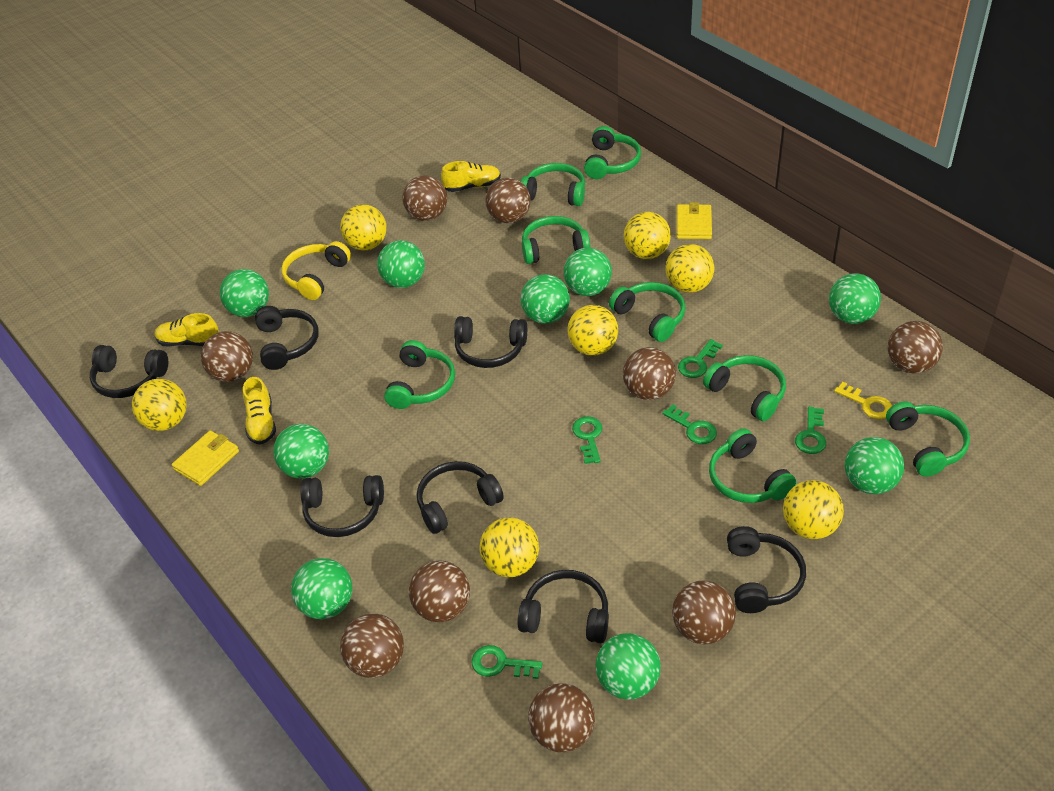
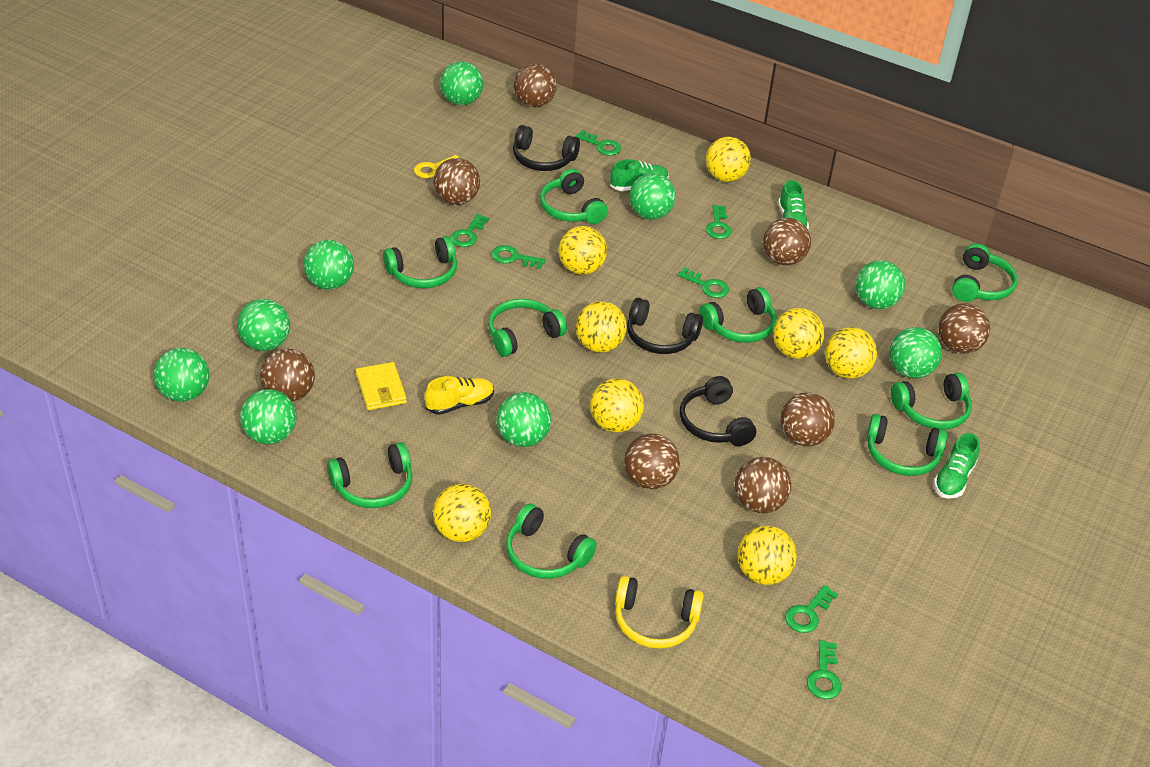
black headphones: [90,345,168,398] [255,306,319,370] [301,475,384,537] [417,461,504,534] [454,316,527,368] [517,570,609,643] [727,526,806,613] = 7 -> [513,125,580,171] [627,298,703,354] [680,376,756,446] = 3
brown ball: [201,331,253,382] [340,613,404,678] [402,175,447,221] [409,560,470,622] [485,178,531,223] [528,683,595,752] [623,347,676,400] [672,580,736,644] [888,321,943,374] = 9 -> [260,349,315,402] [433,158,480,205] [514,64,557,107] [624,433,680,489] [735,457,792,513] [763,218,811,265] [780,392,835,446] [938,303,990,354] = 8
green headphones: [384,340,455,409] [521,163,585,206] [522,216,591,264] [584,126,641,179] [609,282,686,342] [703,355,786,421] [709,428,796,503] [886,401,970,477] = 8 -> [327,442,413,508] [383,236,457,288] [488,299,567,357] [506,503,597,579] [540,169,608,224] [699,287,777,343] [866,414,948,476] [891,373,972,429] [952,243,1018,302] = 9
green key: [472,645,543,679] [572,416,602,464] [662,404,717,444] [678,339,723,378] [795,407,826,454] = 5 -> [450,214,489,247] [491,245,545,269] [575,130,621,156] [678,267,729,298] [706,205,732,239] [785,585,838,633] [807,640,842,699] = 7
green shoe: none = 0 -> [610,159,669,191] [778,180,809,229] [934,433,980,499] = 3
yellow ball: [132,379,187,431] [340,204,387,251] [479,517,539,577] [568,305,618,356] [623,212,671,259] [665,244,714,293] [783,480,844,539] = 7 -> [433,484,491,542] [558,226,607,275] [576,301,627,353] [590,378,644,432] [706,137,751,182] [737,526,797,585] [773,308,824,359] [825,327,877,379] = 8
yellow shoe: [155,313,219,346] [243,377,276,445] [441,161,501,192] = 3 -> [424,376,494,415] = 1
yellow wallet: [172,430,239,486] [677,202,712,239] = 2 -> [356,362,407,410] = 1

